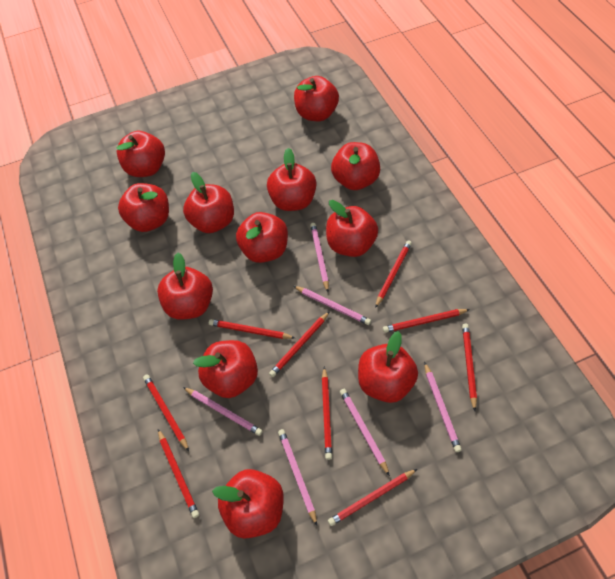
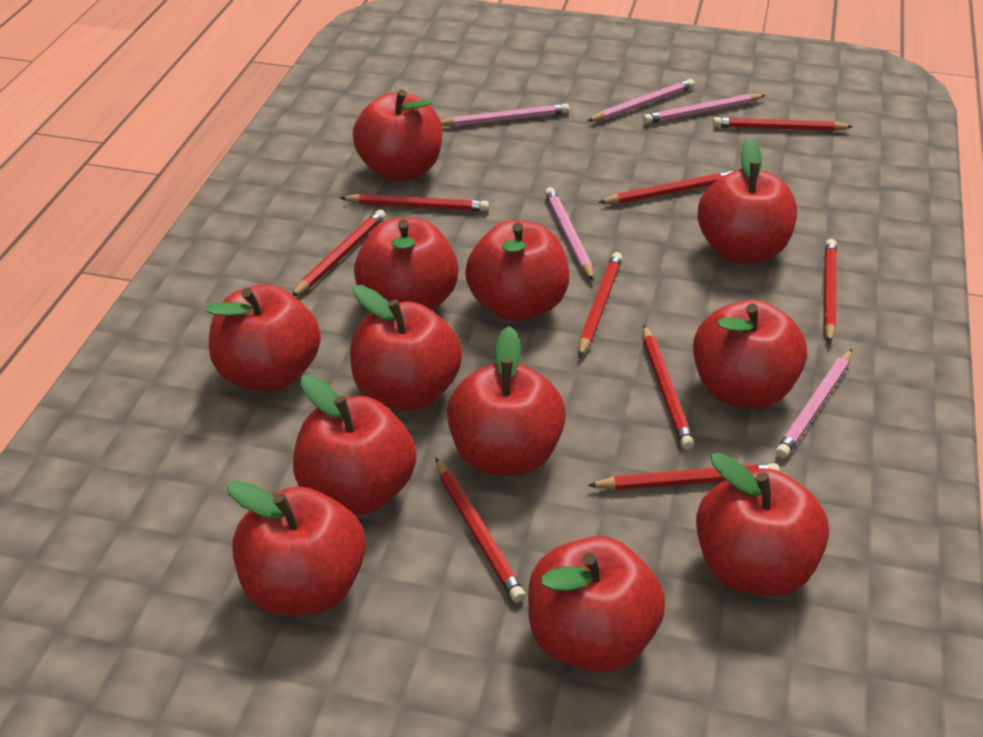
pink pencil: [183,387,263,436] [278,429,317,526] [294,286,371,325] [310,223,329,292] [340,389,390,476] [424,362,462,452] = 6 -> [441,104,569,126] [545,187,594,281] [588,79,695,122] [643,94,765,124] [776,349,852,459] = 5

